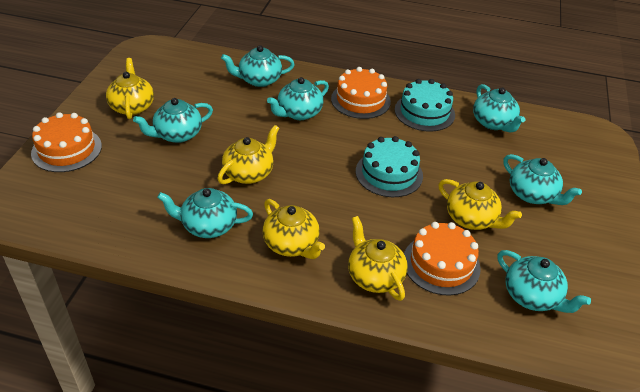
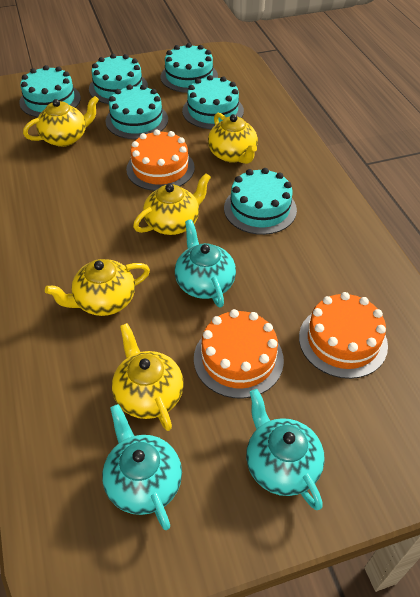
turquoise cake: [356,136,423,197] [395,79,455,132] = 2 -> [19,65,81,117] [89,54,148,104] [105,85,168,139] [161,43,218,93] [182,75,244,129] [224,168,297,235] = 6
turquoise teapot: [133,98,213,143] [157,188,253,238] [221,45,295,87] [267,77,329,120] [473,84,525,132] [498,250,591,313] [503,154,582,205] = 7 -> [102,404,182,530] [175,219,236,308] [246,389,325,510] = 3

